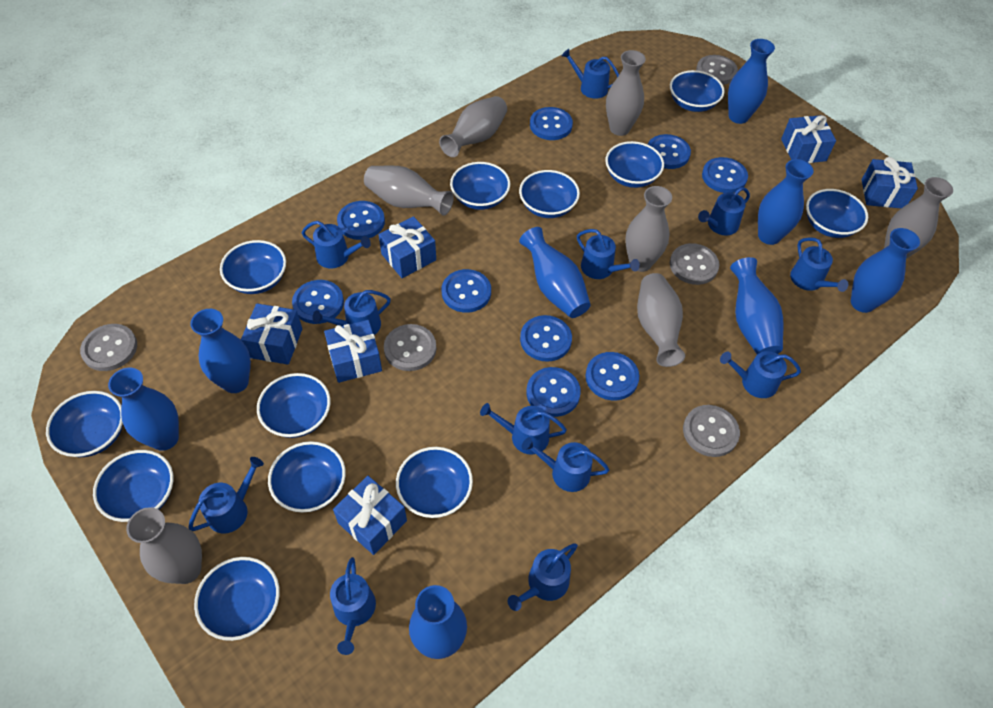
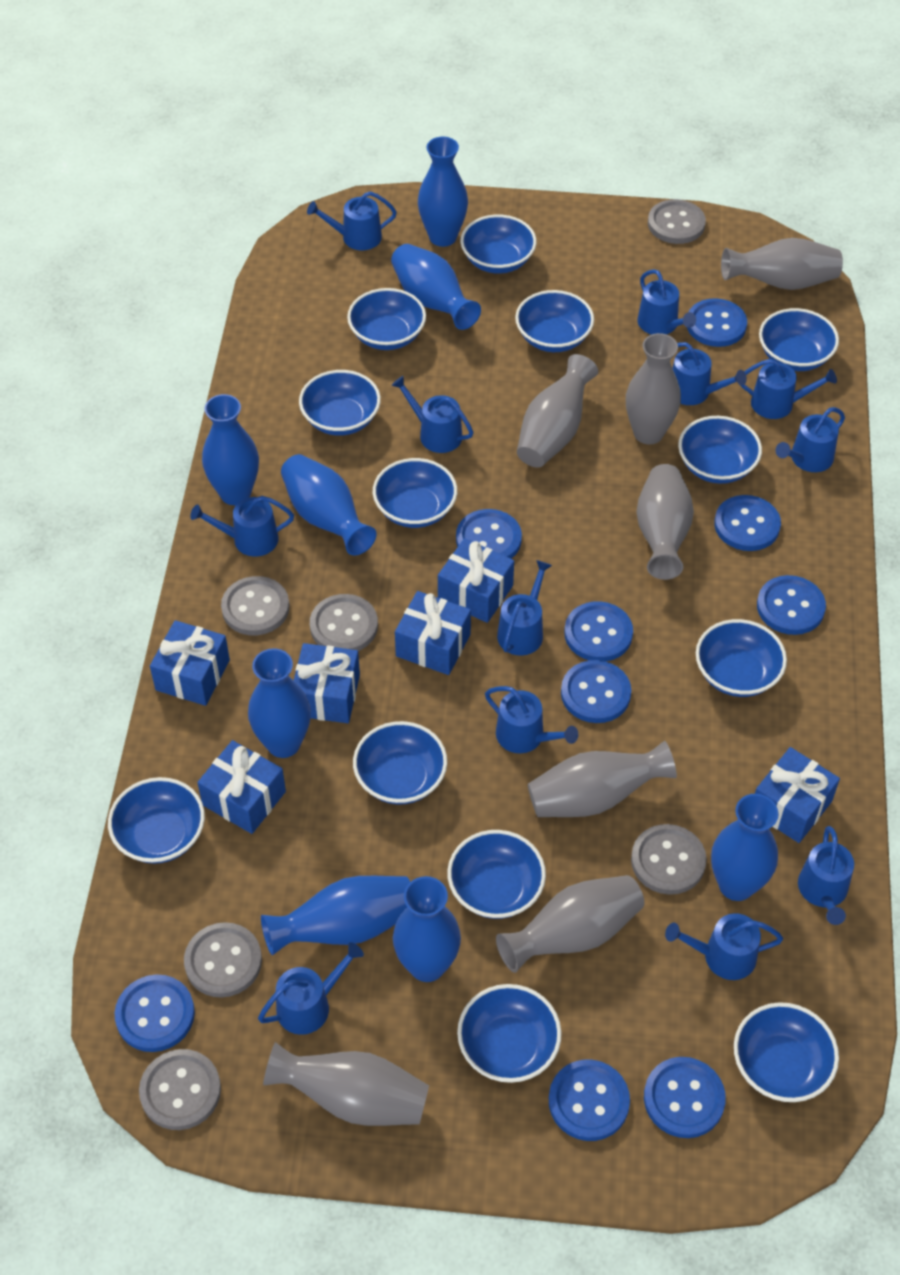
blue bowl: [46,391,123,457] [93,450,173,522] [194,557,280,641] [220,240,286,294] [257,373,330,438] [268,441,346,513] [396,447,473,518] [450,162,510,210] [519,170,580,218] [605,141,664,188] [670,70,725,112] [806,189,868,238] = 12 -> [108,777,205,864] [299,370,381,436] [347,288,426,350] [353,721,447,805] [373,458,457,528] [447,830,546,919] [457,984,562,1083] [460,214,537,274] [515,290,594,352] [678,416,762,484] [696,619,787,697] [734,1002,839,1102] [759,308,839,371] = 13
grey button: [80,324,137,371] [384,324,436,371] [670,243,719,285] [683,405,740,457] [696,55,738,85] = 5 -> [139,1049,221,1130] [184,922,262,998] [221,576,289,635] [310,594,378,651] [631,824,707,895] [648,199,706,244] = 6

